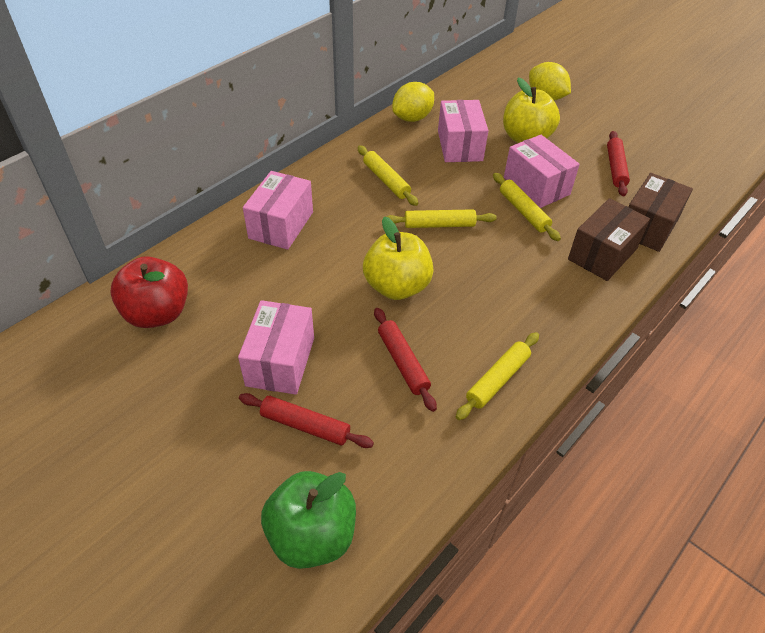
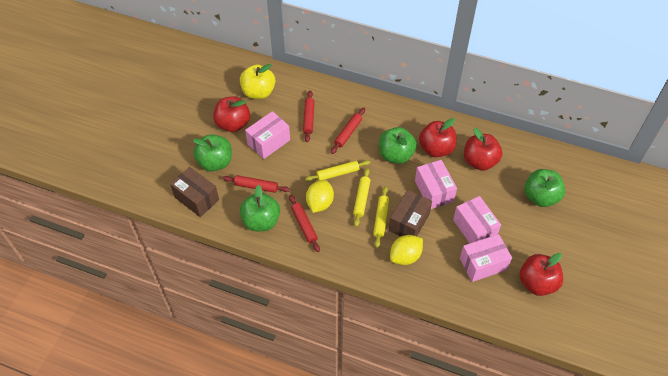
green apple: [261,471,356,569] = 1 -> [193,134,232,172] [240,185,280,231] [379,127,417,164] [524,169,565,207] = 4
red apple: [110,256,188,328] = 1 -> [213,96,250,132] [419,118,457,157] [464,128,502,171] [520,253,563,296] = 4
red rolling pin: [239,393,374,448] [374,308,437,412] [607,131,630,196] = 3 -> [223,175,290,193] [289,195,320,252] [303,90,315,142] [331,108,365,154] = 4
yellow apple: [363,216,434,300] [503,78,560,143] = 2 -> [240,64,275,99] = 1
yellow rolling pin: [358,146,418,206] [386,209,497,228] [456,332,539,420] [493,173,561,241] = 4 -> [305,160,370,182] [353,168,370,227] [373,187,389,248] = 3

